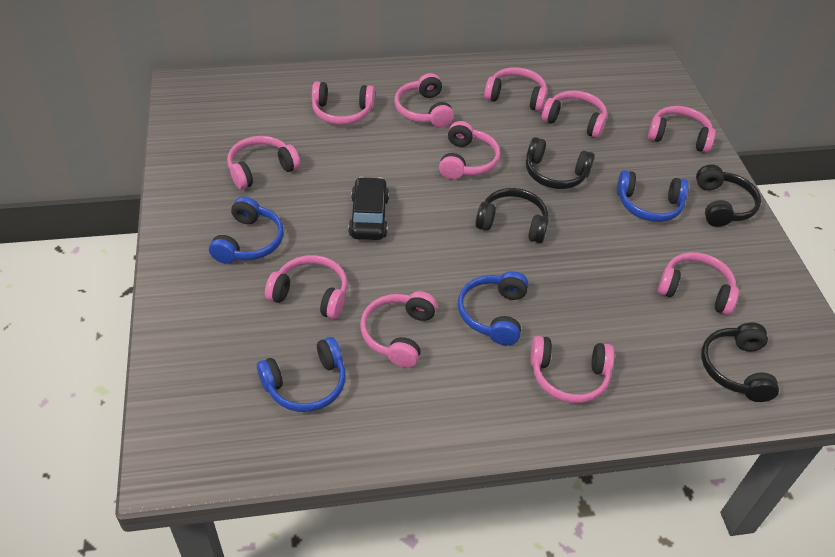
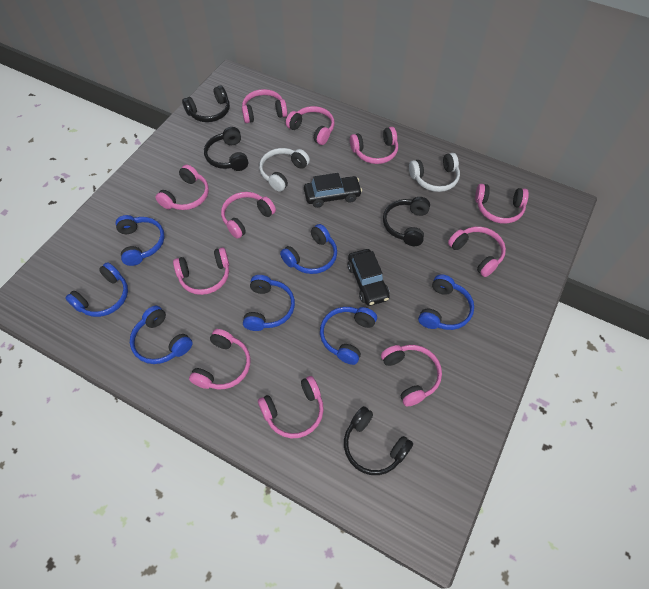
black car: [348,177,389,240] = 1 -> [304,173,362,208] [348,249,390,306] = 2
blue headphones: [209,196,284,264] [257,337,346,412] [458,271,528,346] [617,170,689,222] = 4 -> [65,262,128,317] [115,215,164,266] [130,306,193,364] [243,275,295,331] [280,224,337,274] [320,307,377,365] [418,274,474,330] = 7
white headphones: none = 0 -> [259,148,310,192] [409,153,460,192] = 2

